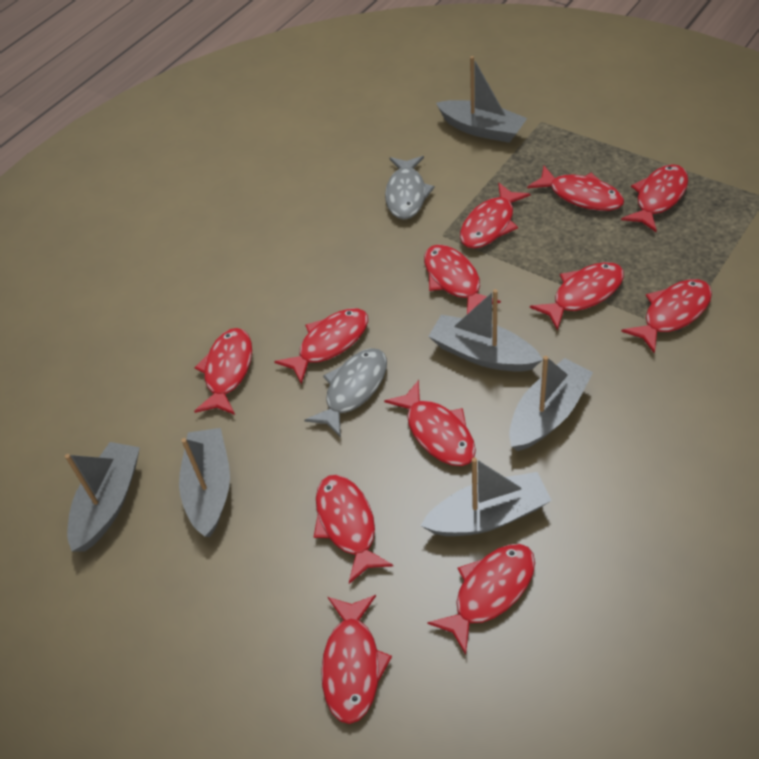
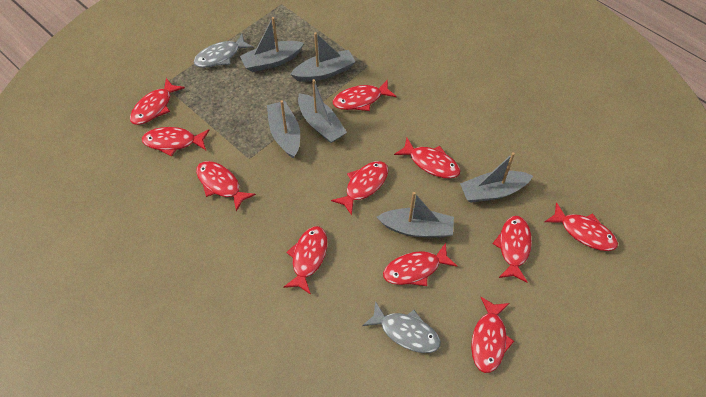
red fish: [194,328,252,415] [274,308,368,384] [314,475,393,584] [321,595,392,724] [384,380,476,466] [424,244,501,314] [427,544,535,655] [460,183,530,249] [527,166,624,211] [530,262,624,331] [621,164,688,232] [621,279,712,354] = 12 -> [130,78,185,125] [142,127,209,156] [196,161,256,212] [283,226,327,295] [331,161,388,216] [333,79,396,111] [383,243,457,286] [394,138,460,179] [471,297,514,373] [492,216,532,283] [545,202,618,251] = 11

